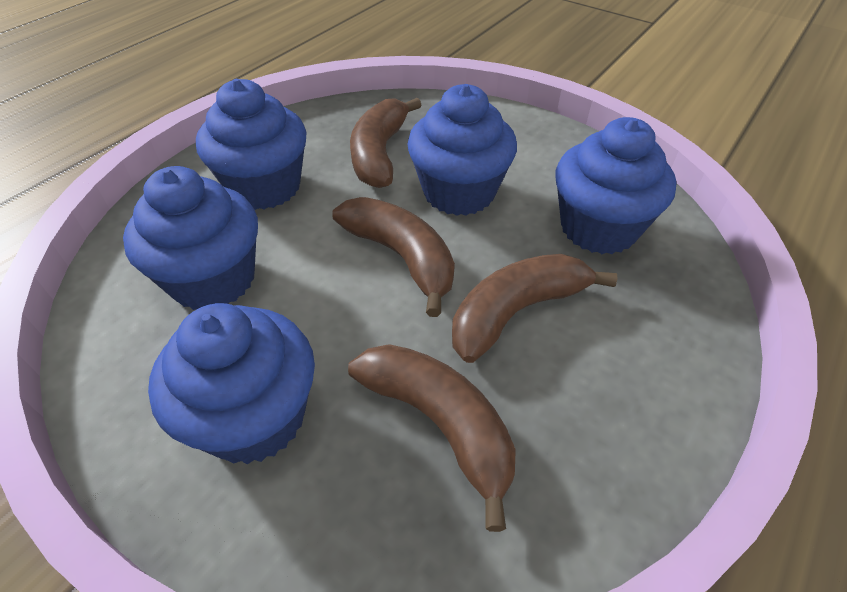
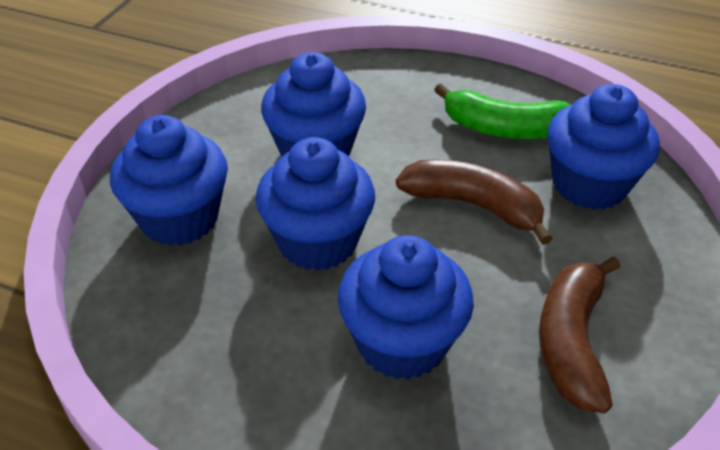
brown banana: [332,197,455,317] [348,344,516,532] [350,98,421,188] [452,254,618,363] = 4 -> [396,159,553,245] [539,256,620,413] = 2
green banana: none = 0 -> [434,83,571,139] = 1

